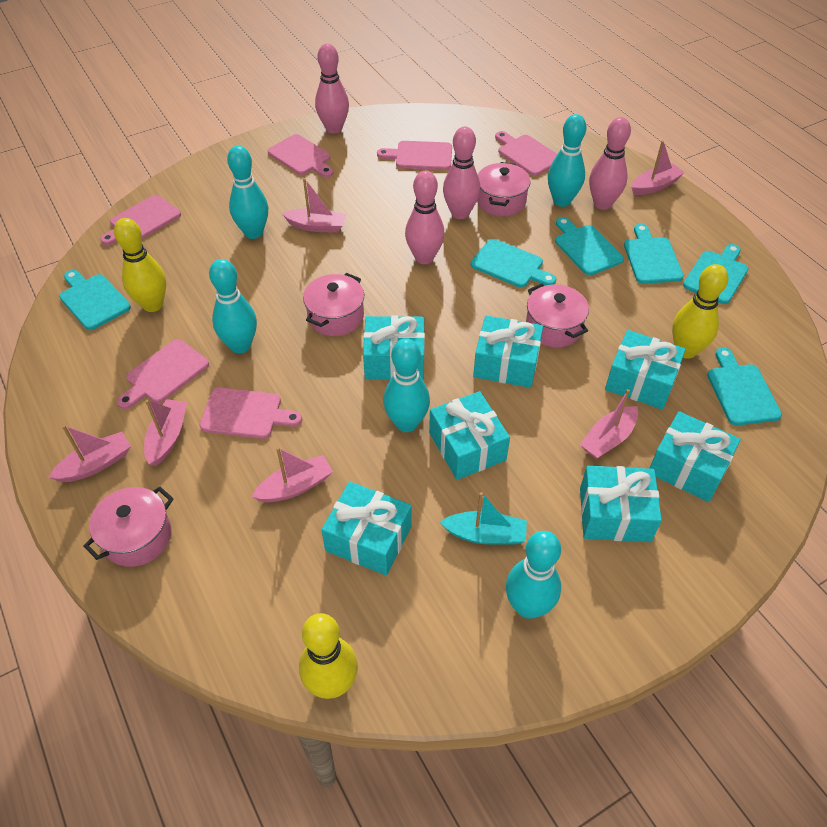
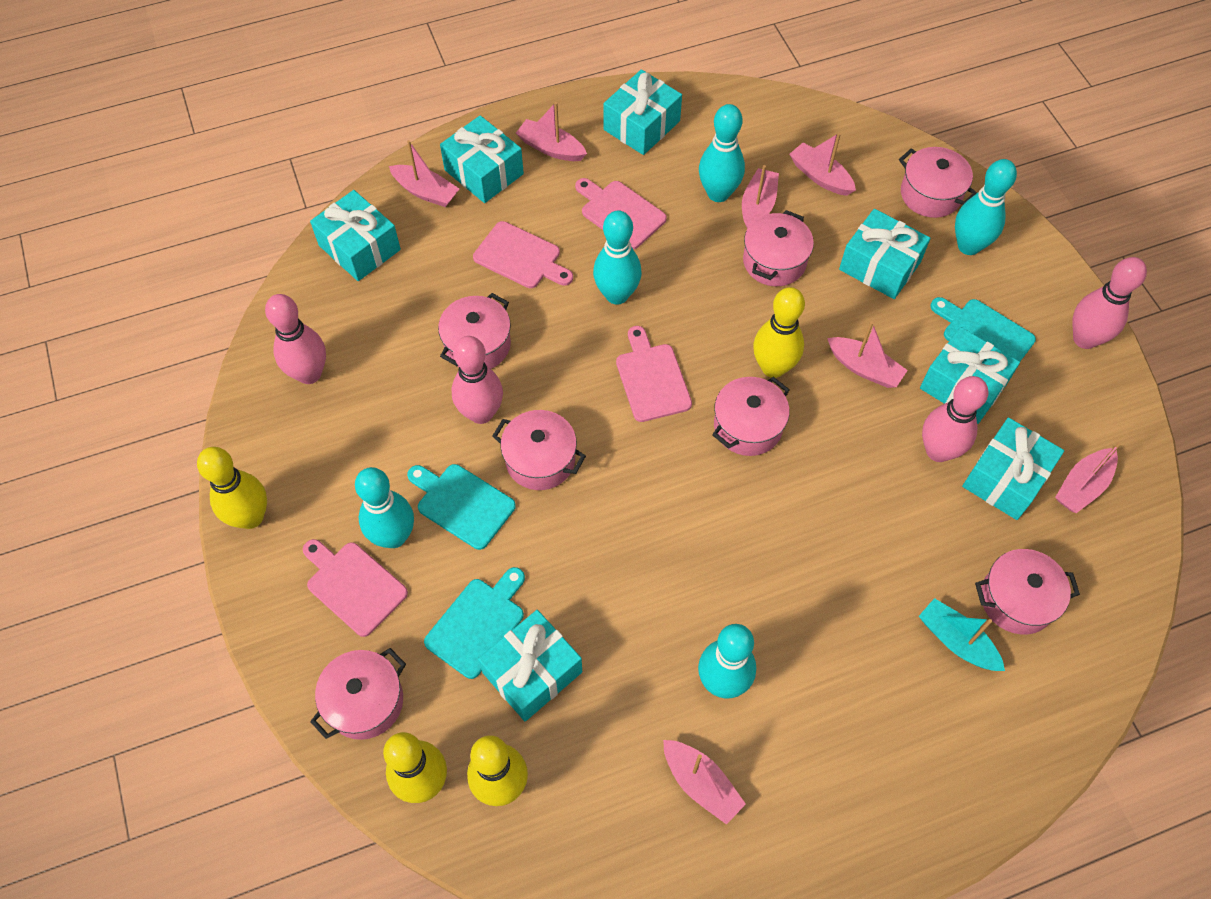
pink boat: [48,425,131,482] [144,399,187,466] [252,447,333,502] [282,178,346,233] [580,389,638,459] [631,141,685,195] = 6 -> [389,140,459,207] [516,102,587,161] [663,740,746,825] [742,165,779,228] [789,133,856,196] [827,321,908,388] [1055,442,1121,513] = 7
pink cutting board: [100,195,181,245] [117,339,209,409] [199,387,302,439] [267,134,333,177] [377,141,452,170] [495,131,557,176] = 6 -> [303,539,408,637] [473,221,573,288] [575,178,667,249] [616,326,692,422] = 4
pink pot: [83,487,174,567] [303,273,364,336] [477,162,530,216] [526,283,589,347] = 4 -> [310,648,406,740] [438,293,511,369] [492,410,586,490] [712,377,790,456] [743,210,814,286] [899,147,977,218] [975,549,1080,634] = 7
turquoise cutting board: [59,270,131,330] [471,239,556,288] [555,217,624,275] [624,224,684,284] [683,244,749,304] [707,348,782,425] = 6 -> [407,464,516,550] [424,567,525,679] [930,297,1036,361] = 3
yellow bowling pin: [114,218,166,312] [299,613,358,699] [672,264,728,359] = 3 -> [197,447,267,529] [383,732,447,803] [467,735,528,806] [753,287,805,378] = 4

